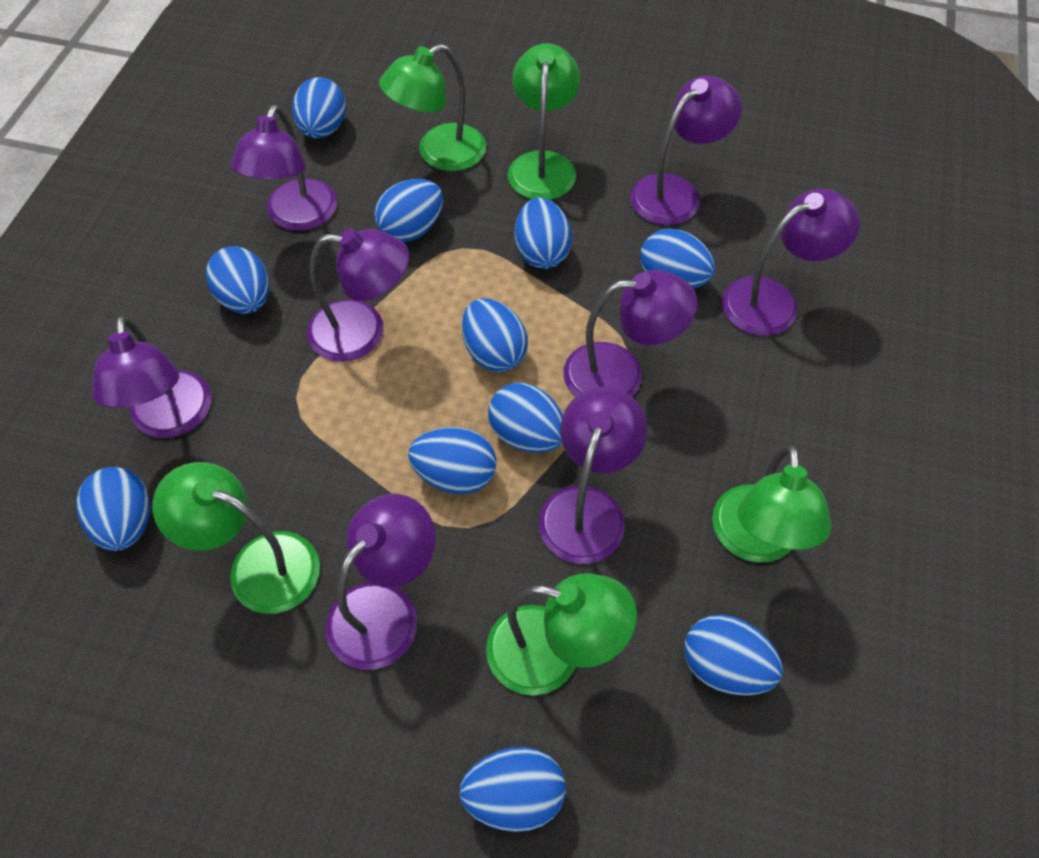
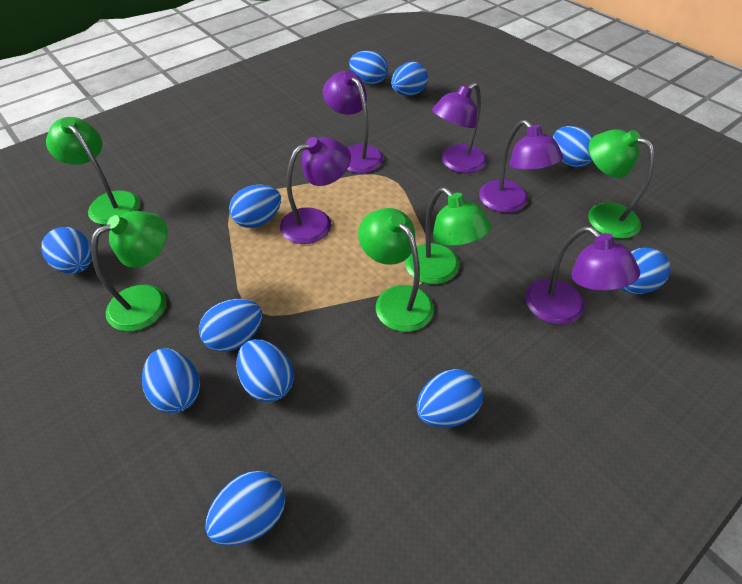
purple lamp: [92,315,212,438] [231,104,337,231] [307,229,409,362] [325,494,436,670] [538,387,647,564] [563,270,698,397] [630,76,742,225] [722,189,860,336] = 8 -> [280,137,351,244] [323,70,384,173] [432,83,487,173] [479,120,563,213] [525,226,640,325] = 5

